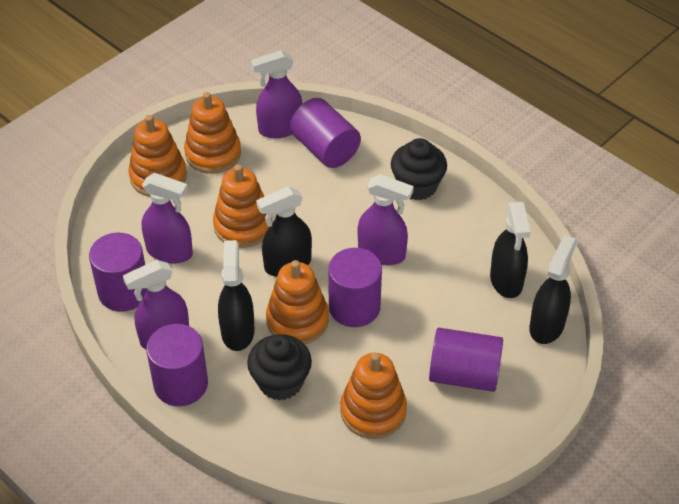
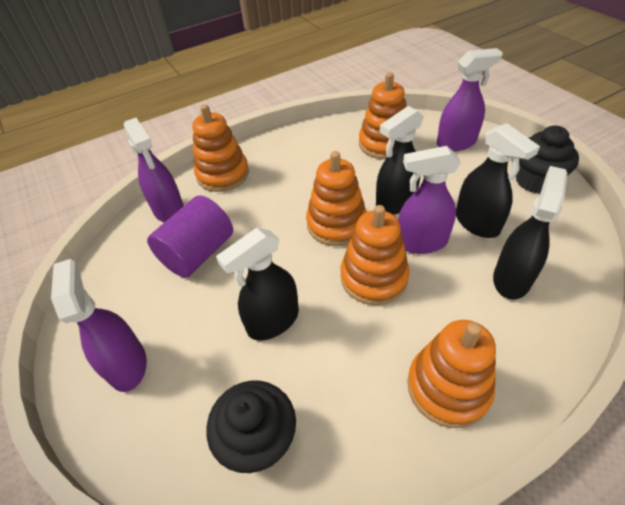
purple cylinder: [89,233,146,312] [146,324,208,406] [290,98,361,168] [328,248,382,327] [429,328,503,392] = 5 -> [147,196,233,278] = 1

